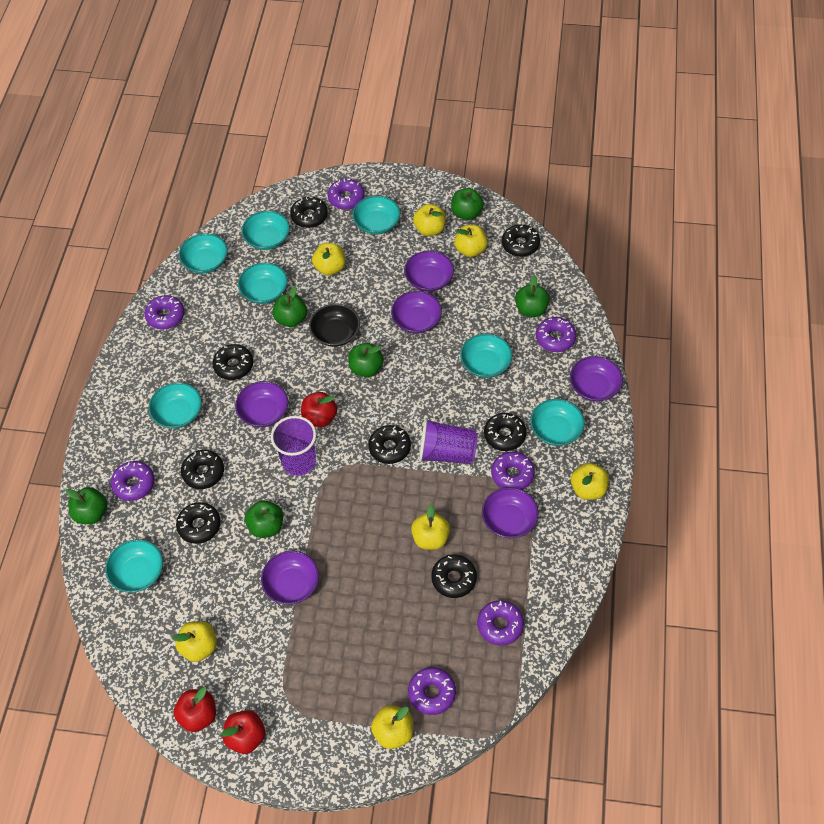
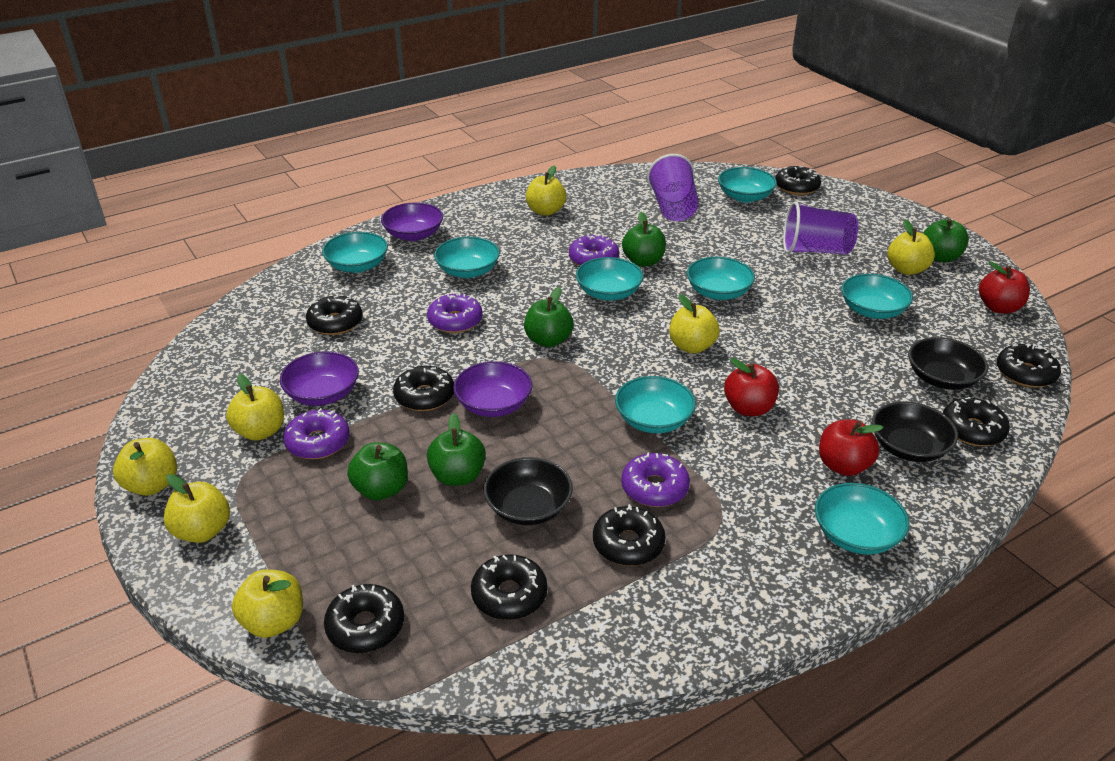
black bowl: [309,304,360,347] = 1 -> [483,457,573,525] [872,401,958,462] [908,337,988,390] = 3
green apple: [66,487,107,524] [245,500,283,538] [273,286,307,327] [348,343,384,377] [451,188,484,220] [515,275,550,317] = 6 -> [347,442,408,500] [427,413,486,486] [524,287,574,347] [622,212,666,267] [923,218,969,262] = 5
purple bowl: [235,381,288,427] [261,551,319,605] [391,291,442,333] [404,251,454,292] [482,487,538,538] [570,356,623,402] = 6 -> [280,351,359,406] [381,202,443,241] [453,361,532,417] = 3
purple donut: [111,461,155,501] [145,295,184,330] [328,179,365,210] [408,667,456,715] [477,600,524,646] [491,452,535,490] [536,317,576,352] = 7 -> [283,408,350,459] [427,292,483,333] [569,234,619,266] [621,452,690,507] = 4

